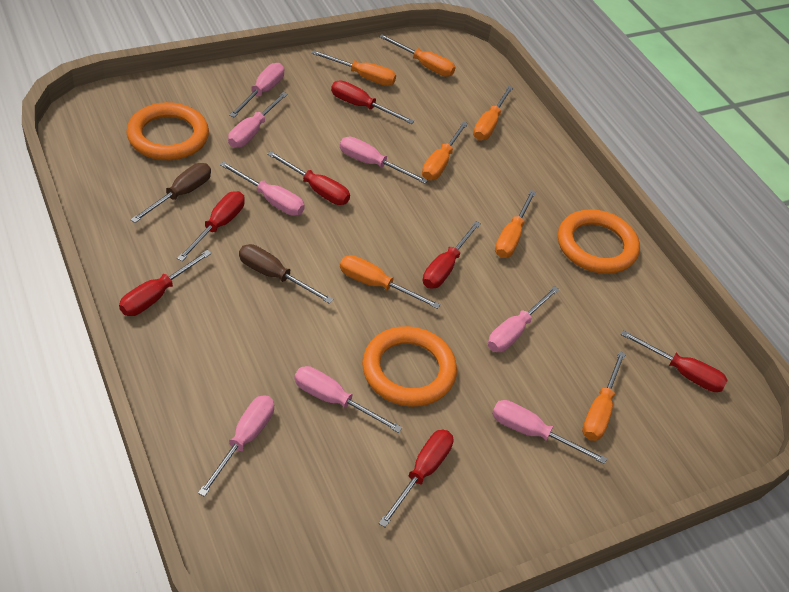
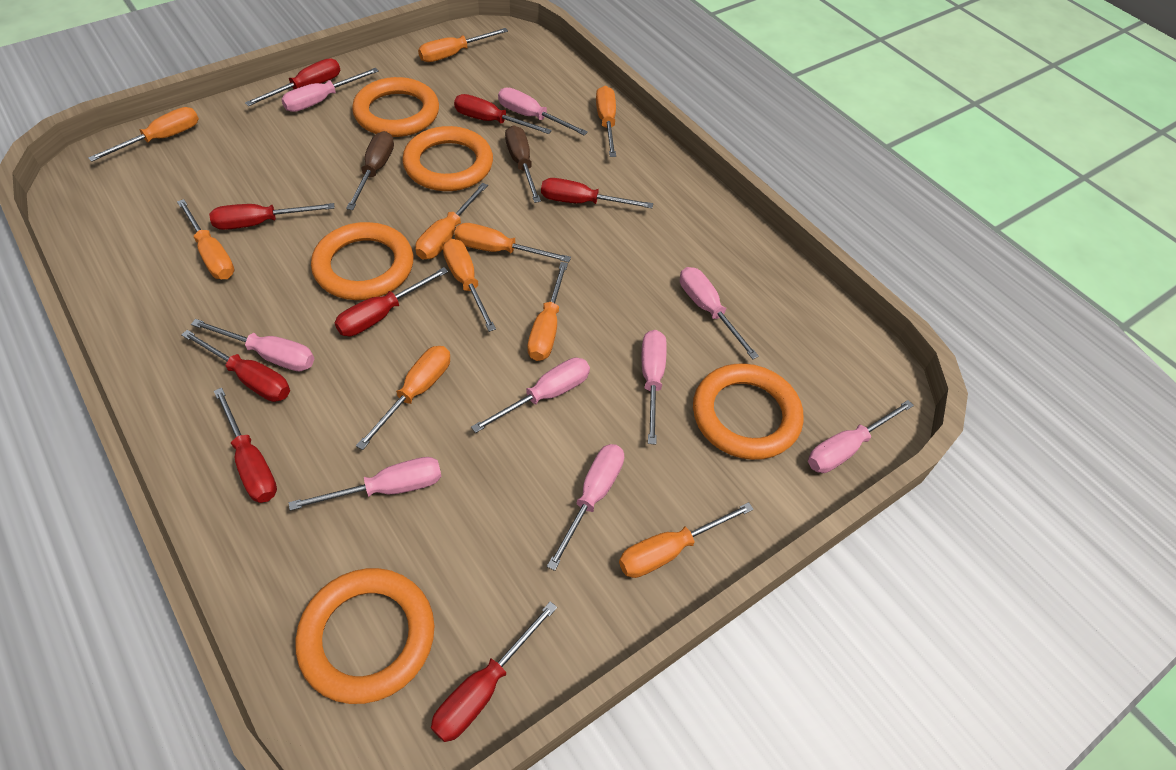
orange ring: [126,102,209,160] [362,326,457,407] [558,209,640,274] = 3 -> [295,568,434,704] [311,222,413,300] [352,77,439,137] [402,126,493,191] [693,363,804,460] = 5
orange screwdriver: [312,50,396,86] [340,255,441,309] [379,34,456,77] [422,122,468,180] [473,86,513,140] [495,190,536,258] [582,351,626,441] = 7 -> [88,107,199,162] [177,199,235,279] [356,346,450,450] [416,183,488,259] [418,28,508,62] [443,239,496,332] [454,223,571,262] [528,262,568,361] [596,86,616,157] [619,502,754,578] = 10
pink screwdriver: [198,395,274,497] [220,162,305,216] [228,92,288,148] [229,63,284,117] [294,366,402,433] [340,137,428,184] [488,286,559,352] [492,400,607,464] = 8 -> [191,319,314,372] [281,68,379,112] [289,457,442,511] [471,357,590,433] [498,87,588,136] [547,444,624,571] [642,330,667,445] [680,267,759,359] [808,400,914,473] = 9
red screwdriver: [119,250,212,316] [177,191,245,261] [267,151,350,205] [331,81,414,124] [379,430,453,527] [423,221,481,288] [621,330,728,392] = 7 -> [181,330,290,402] [209,203,335,230] [214,388,277,503] [245,58,340,106] [335,267,448,336] [431,601,557,742] [454,94,552,134] [541,178,653,208] = 8

